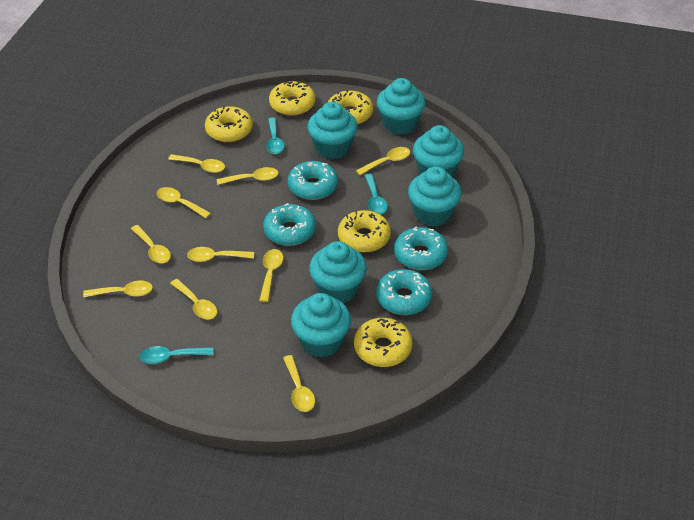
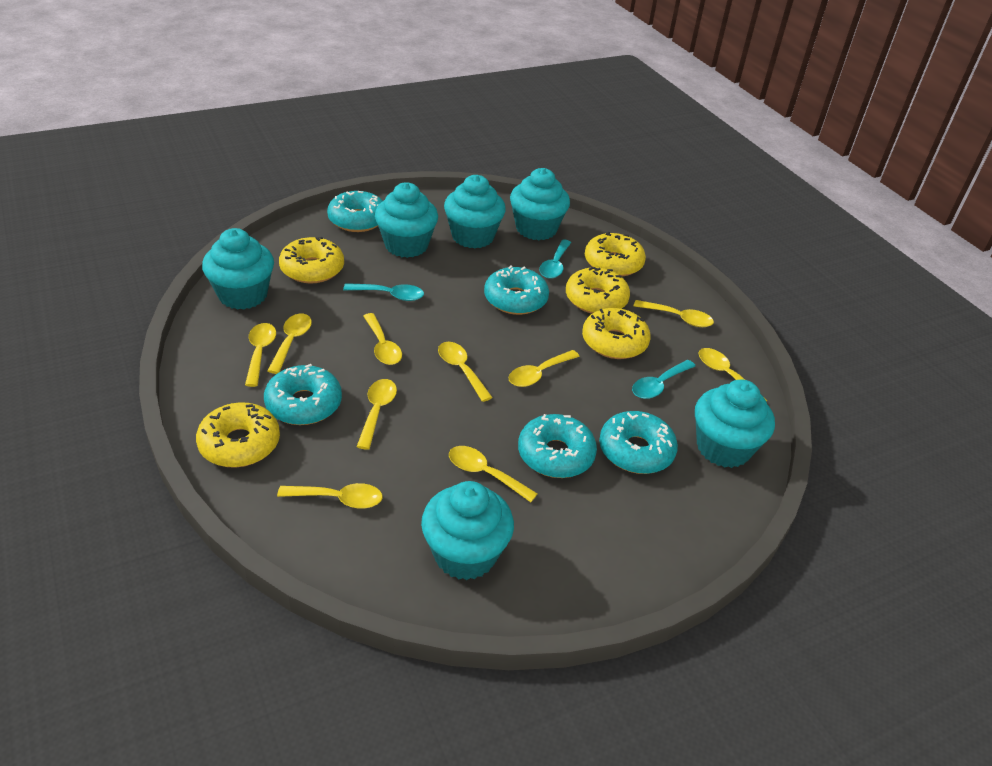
turquoise donut: [263,203,316,246] [288,161,338,200] [376,269,432,315] [394,227,448,270] = 4 -> [264,364,342,425] [327,191,383,232] [484,265,549,315] [518,414,597,478] [599,411,678,474] = 5

